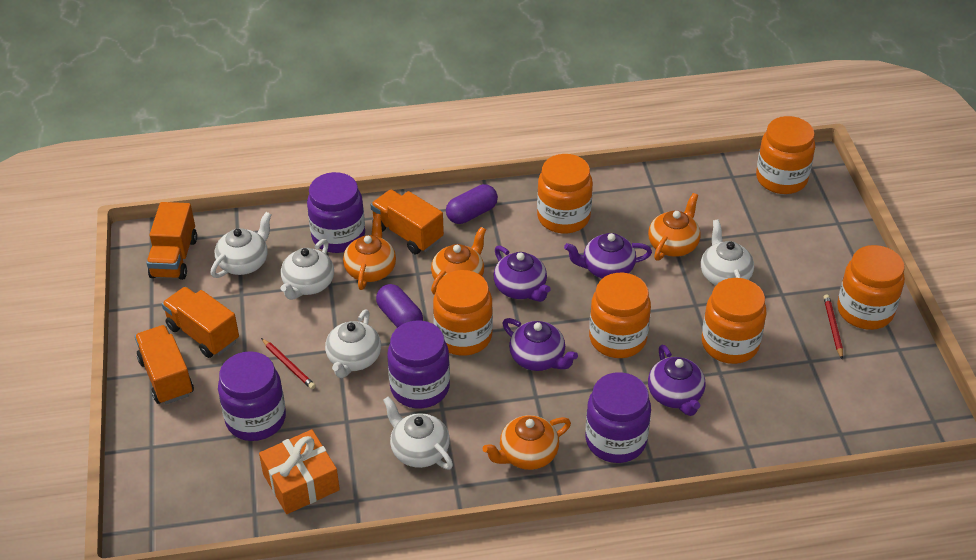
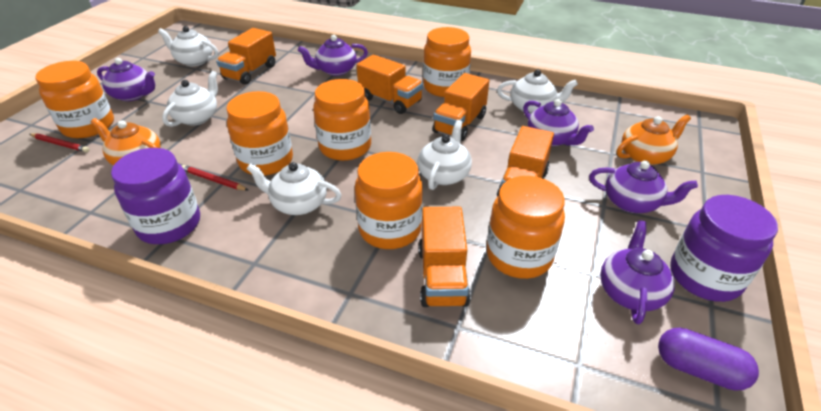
orange gift: [259,429,340,514] = 1 -> none = 0
orange teapot: [343,214,396,290] [431,227,486,295] [483,415,571,470] [648,193,701,261] = 4 -> [91,118,161,166] [617,114,691,165] = 2
orange truck: [135,325,194,404] [146,202,197,280] [162,287,239,358] [371,190,444,254] = 4 -> [216,28,276,85] [357,54,423,114] [419,207,471,307] [433,73,489,141] [497,126,554,196] = 5
purple capsule: [376,284,423,328] [446,184,498,224] = 2 -> [658,328,759,391] = 1
purple jar: [218,351,286,441] [307,172,365,253] [387,320,450,408] [585,372,651,463] = 4 -> [111,148,200,244] [670,195,778,302] = 2
purple teapot: [493,245,551,302] [502,318,578,371] [564,233,652,279] [648,345,706,416] = 4 -> [97,58,155,101] [298,35,368,76] [523,99,594,146] [589,160,698,213] [600,221,675,324] = 5

